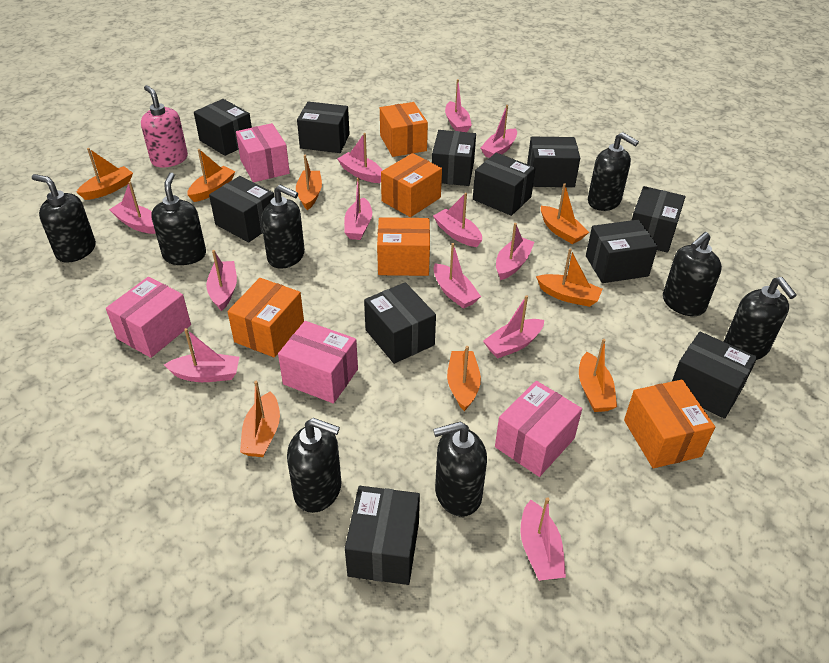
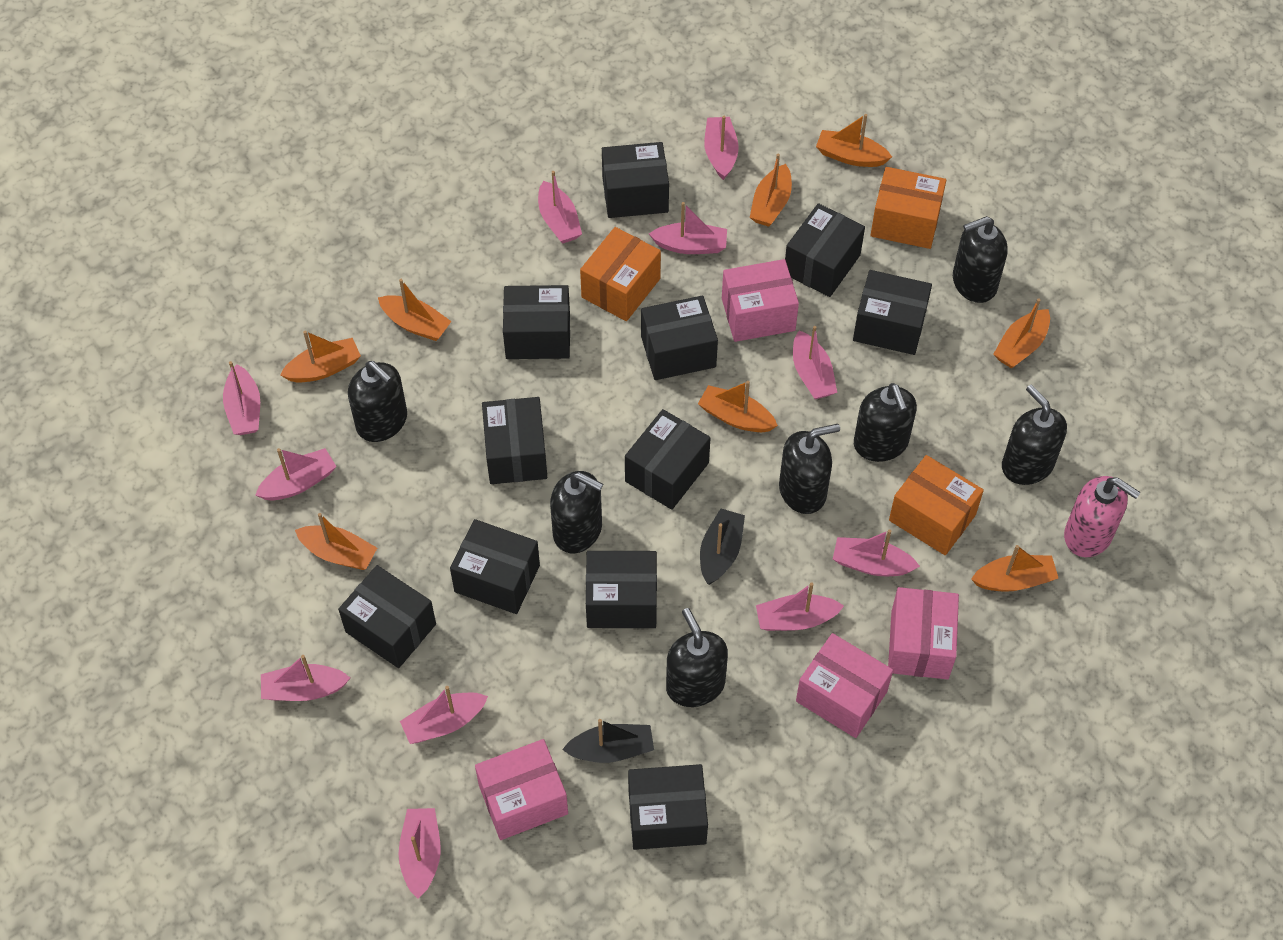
black boat: none = 0 -> [562,719,654,763] [700,508,745,585] = 2
black soap dispenser: [32,174,96,263] [151,173,206,265] [261,185,305,269] [287,418,342,513] [433,422,487,517] [588,132,639,211] [663,232,722,316] [724,277,797,360] = 8 -> [348,361,407,442] [550,471,603,553] [666,608,728,707] [779,424,840,514] [854,383,917,462] [953,216,1008,303] [1002,385,1067,485] = 7
orange box: [227,278,304,358] [377,217,430,276] [380,102,428,157] [381,153,442,217] [624,379,715,468] = 5 -> [580,227,661,321] [870,167,946,249] [889,455,984,555] = 3
pink boat: [109,181,156,234] [164,328,239,382] [206,250,237,311] [337,133,383,183] [344,178,372,240] [433,193,482,247] [433,243,481,309] [445,79,472,132] [481,105,517,158] [483,295,544,358] [496,223,535,280] [520,497,566,581] = 12 -> [223,361,260,435] [255,448,337,500] [261,655,350,701] [398,808,441,899] [400,686,488,744] [538,171,582,244] [649,202,727,254] [704,116,739,180] [756,583,844,631] [793,326,837,399] [833,529,920,576] = 11

